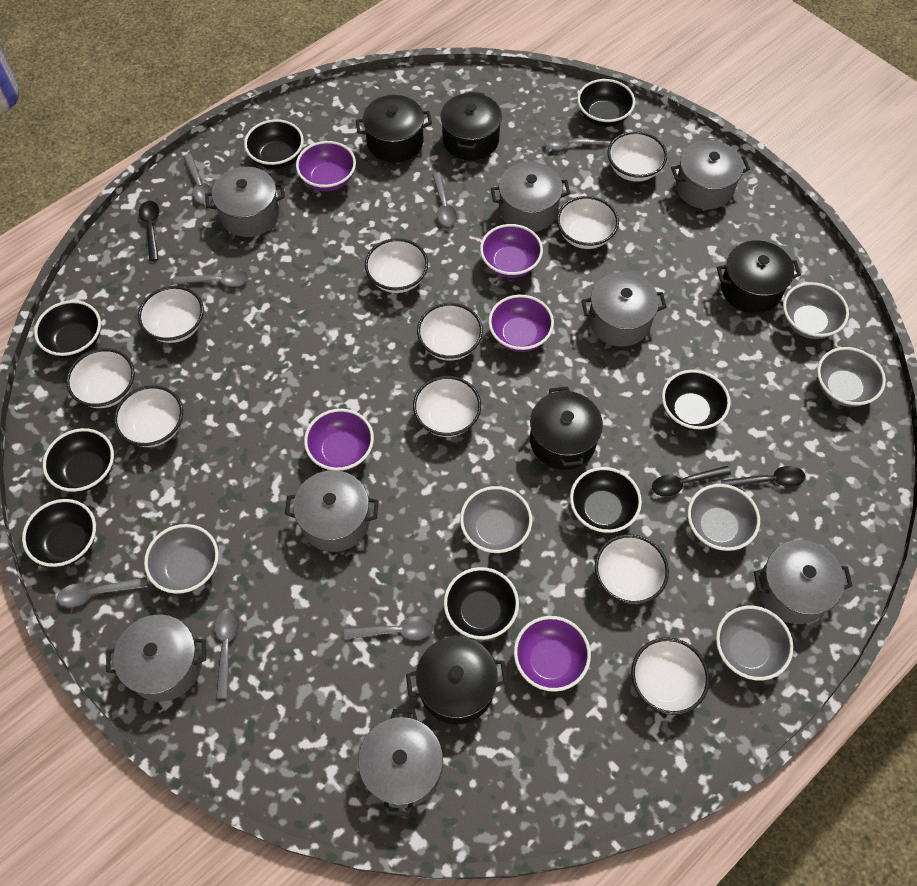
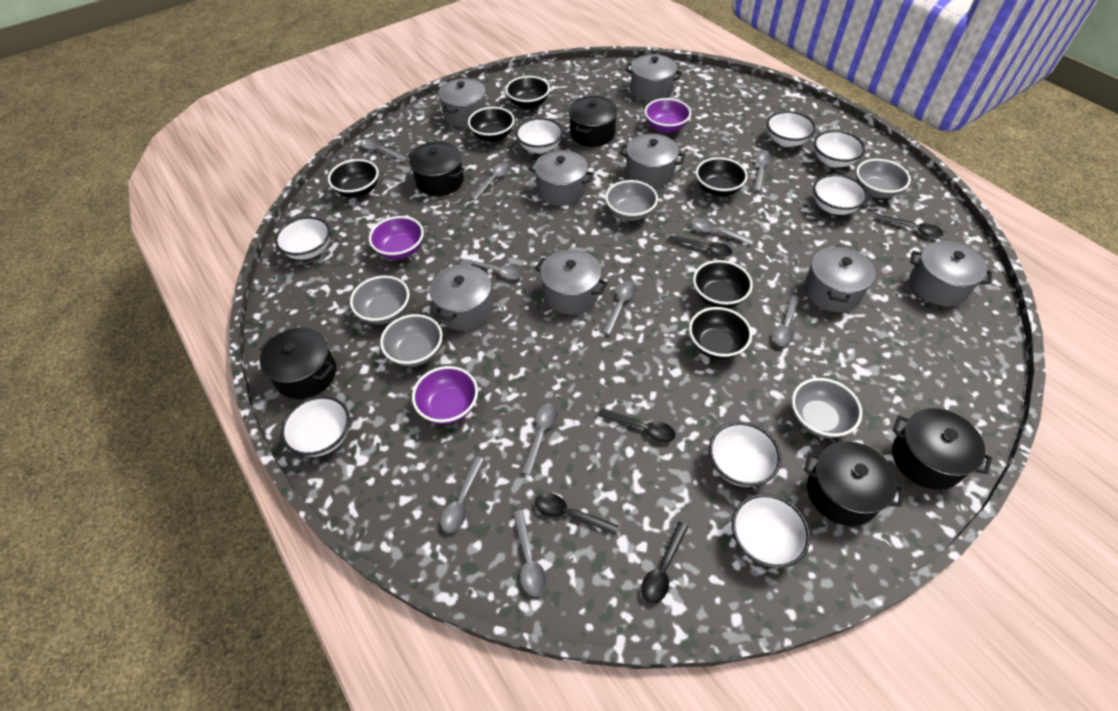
black bowl: [22,499,96,567] [34,300,101,358] [43,428,114,492] [244,119,304,169] [444,567,519,640] [570,467,642,533] [577,79,635,127] [662,370,730,431] = 8 -> [328,159,379,198] [468,107,515,142] [505,76,550,109] [689,307,752,360] [693,260,753,308] [696,157,748,196] = 6
black spoon: [139,201,159,261] [652,466,731,497] [721,466,805,487] = 3 -> [535,493,618,535] [598,408,676,442] [641,521,689,604] [667,235,732,257] [875,214,943,237] = 5
grey bowl: [144,524,219,594] [460,486,532,553] [687,484,760,551] [716,606,793,680] [783,282,849,339] [817,347,886,407] = 6 -> [350,276,409,324] [380,314,443,367] [605,180,658,221] [792,378,862,438] [856,159,911,198] = 5
grey spoon: [57,577,148,607] [173,269,248,287] [183,154,212,204] [215,608,240,699] [344,616,434,640] [432,172,457,226] [544,135,613,150] = 7 -> [360,139,408,162] [441,456,484,533] [460,259,523,280] [470,163,511,200] [513,510,547,596] [521,403,558,475] [602,281,637,335] [691,218,754,245] [754,151,772,192] [772,295,800,346] = 10
purple bowl: [296,141,356,191] [304,409,374,471] [480,224,543,278] [488,295,554,352] [514,616,591,692] = 5 -> [369,216,424,259] [412,366,478,424] [644,98,691,133] = 3
white bowl: [66,348,135,408] [114,385,183,447] [138,286,204,343] [365,238,428,293] [413,376,481,437] [417,303,483,361] [557,196,619,249] [595,534,669,604] [608,131,667,182] [631,638,709,715] = 10 -> [275,216,331,260] [281,396,350,457] [515,118,563,154] [709,422,781,487] [732,494,810,568] [767,111,816,147] [813,174,868,215] [814,130,865,168] = 8

